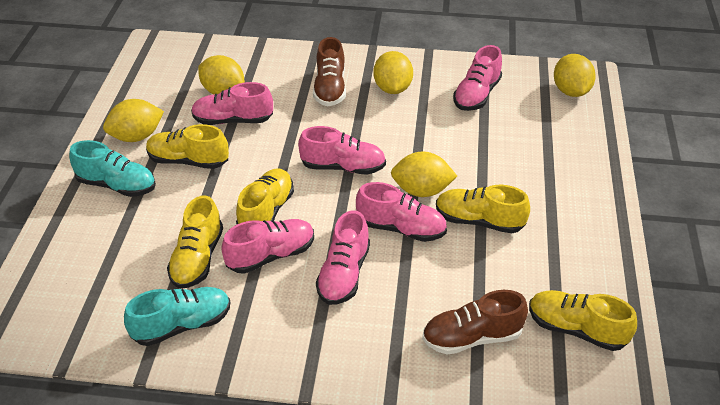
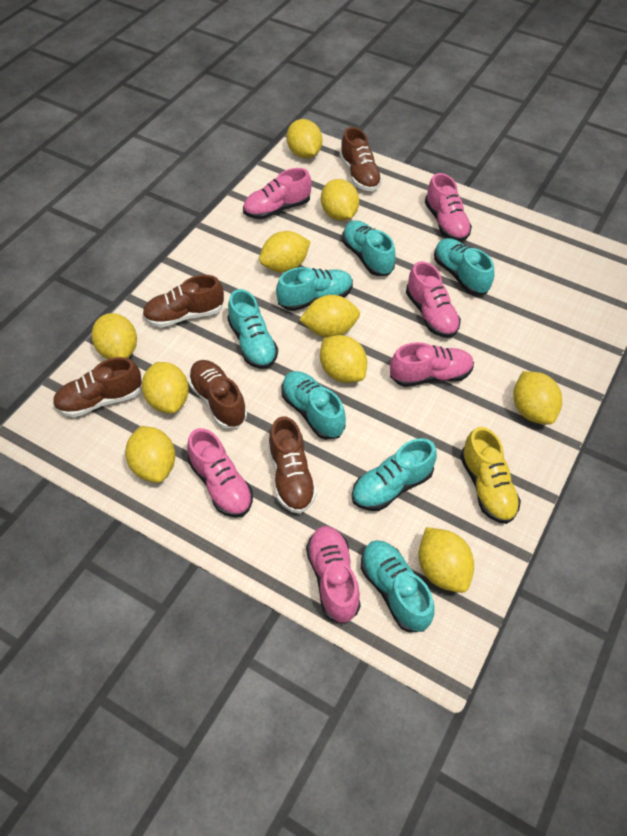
brown shoe: [313,37,346,106] [422,290,528,355] = 2 -> [53,357,142,417] [142,275,224,327] [188,360,247,429] [268,417,317,514] [340,127,383,191] = 5
turquoise shoe: [69,140,156,197] [124,287,230,346] = 2 -> [227,289,278,369] [276,267,353,311] [281,371,346,440] [342,220,396,276] [352,438,437,511] [361,540,435,632] [434,238,495,295] = 7
yellow lemon: [103,99,164,142] [198,55,245,95] [373,51,413,94] [391,152,457,197] [554,54,596,97] = 5 -> [92,313,137,359] [125,426,175,483] [142,362,189,414] [259,231,310,272] [287,119,322,159] [300,295,360,337] [320,335,367,383] [321,179,359,221] [418,527,474,593] [513,371,562,425] = 10
yellow shoe: [146,124,229,169] [167,195,223,289] [236,168,294,225] [436,185,530,233] [529,290,637,351] = 5 -> [460,427,521,524] = 1

